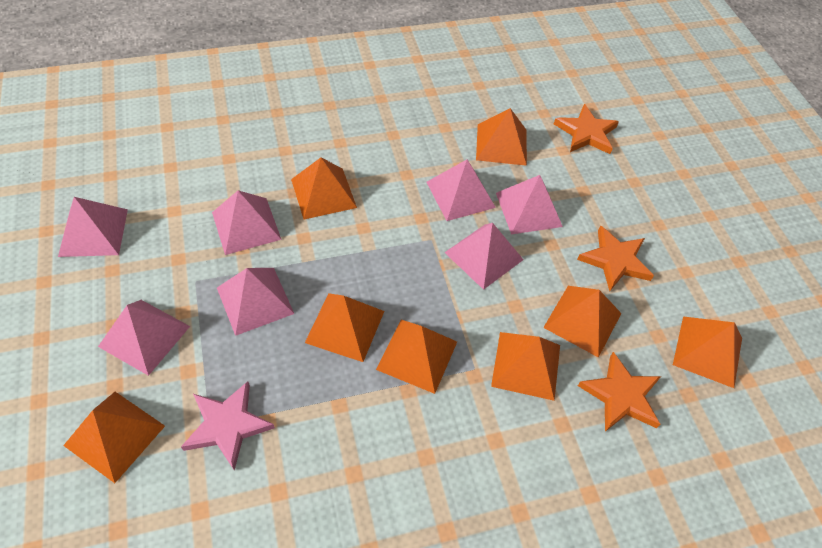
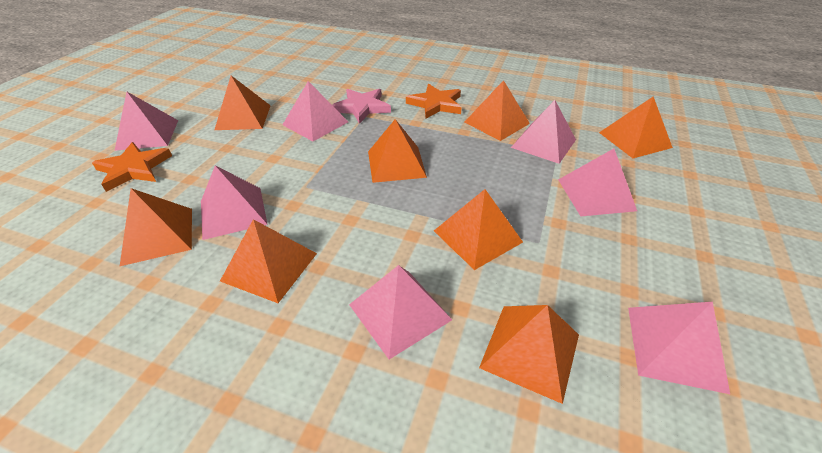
orange star: [554,104,619,154] [577,226,654,291] [578,352,661,432] = 3 -> [92,142,172,192] [406,84,462,119] = 2

